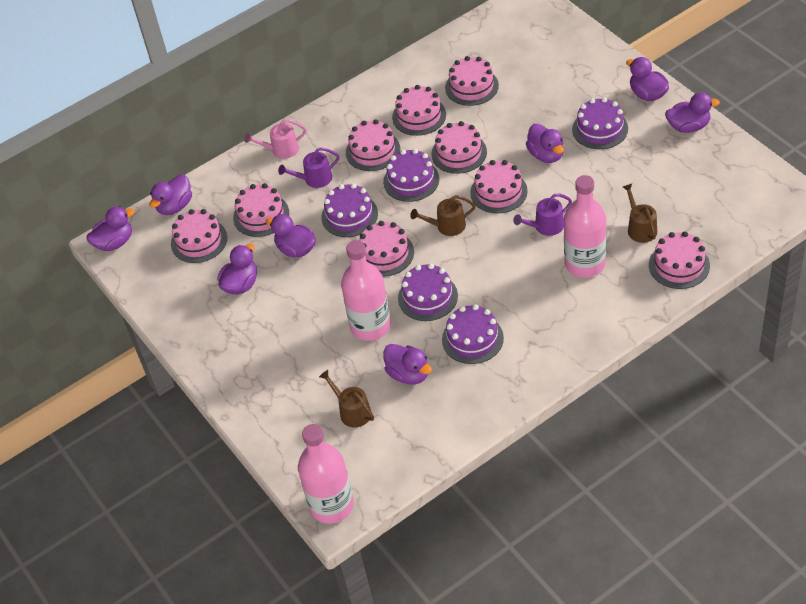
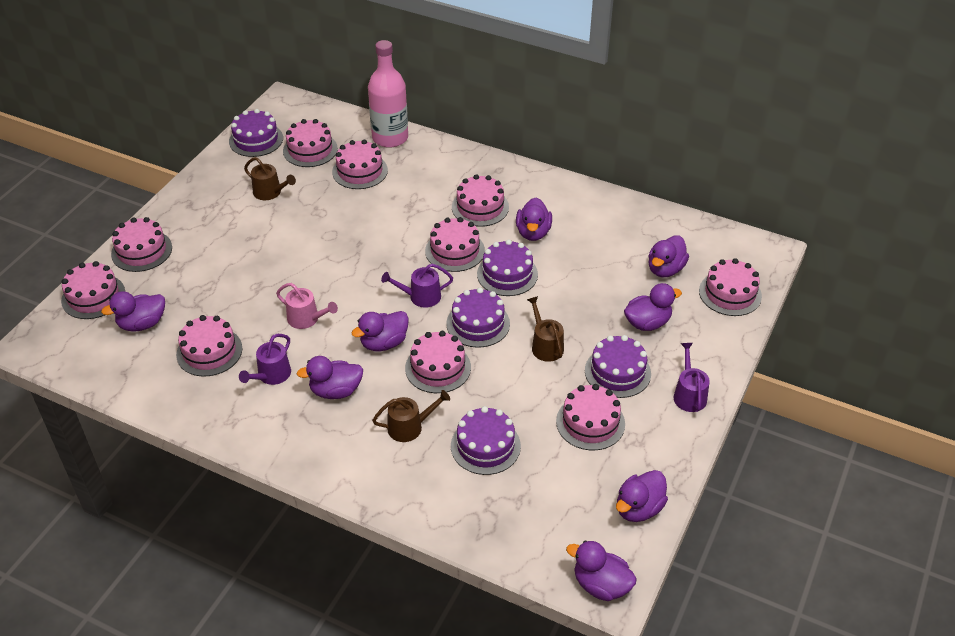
pink bottle: [298,424,354,524] [341,240,391,341] [564,175,606,278] = 3 -> [368,40,408,148] = 1
pink cake: [171,209,227,263] [233,183,289,237] [346,119,400,171] [359,221,414,277] [392,85,446,136] [431,121,487,174] [445,56,499,106] [470,160,528,214] [649,231,710,289] = 9 -> [61,261,125,319] [111,217,172,272] [176,315,242,377] [283,119,338,167] [332,140,388,189] [405,331,471,393] [425,217,485,272] [452,174,509,227] [556,384,625,450] [699,258,762,316] = 10
purple watering can: [278,148,339,188] [513,194,572,236] = 2 -> [239,334,291,385] [381,264,453,308] [674,343,710,412] = 3

